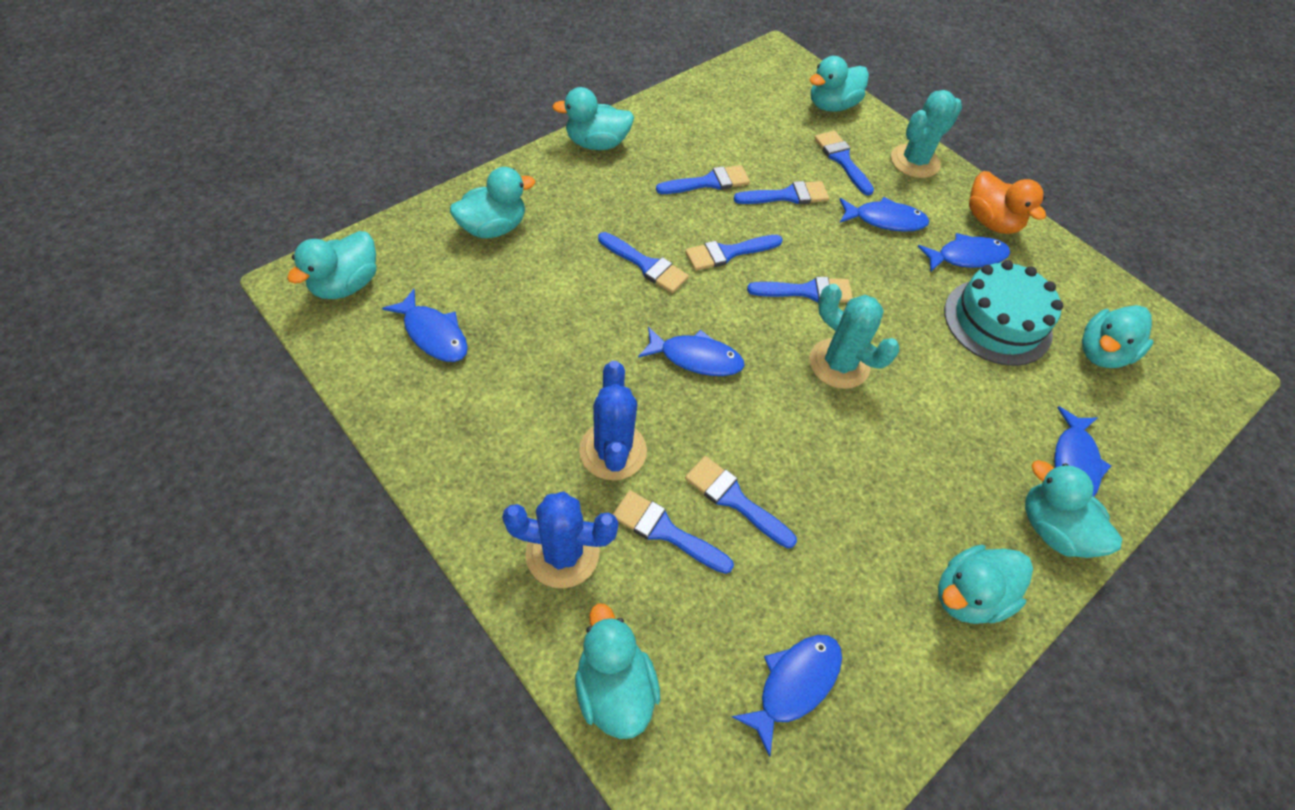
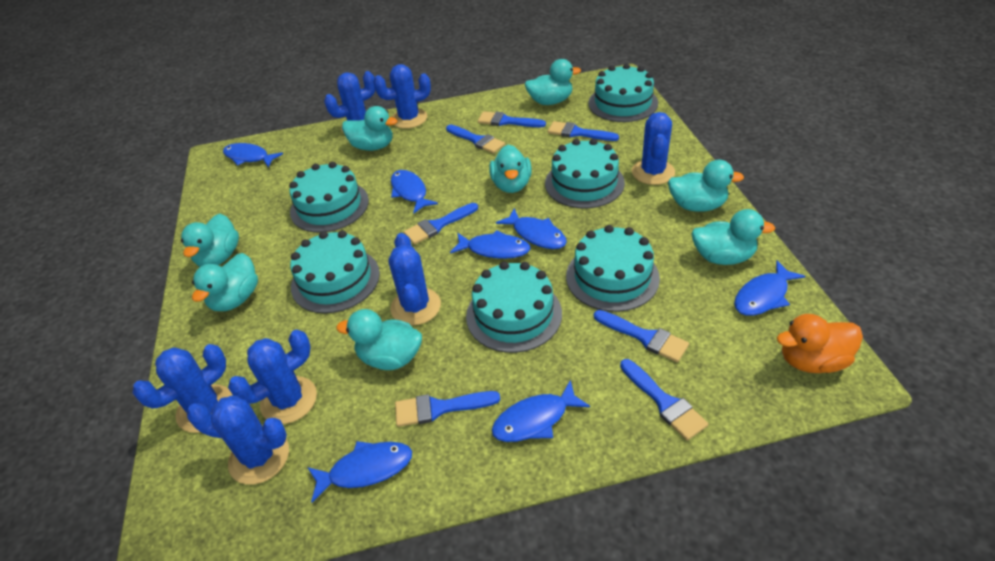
blue brush: [598,232,689,293] [612,490,734,574] [656,165,750,194] [685,235,783,271] [685,456,797,548] [734,181,829,204] [747,277,853,302] [814,131,874,196] = 8 -> [395,391,500,427] [404,203,478,244] [446,125,505,154] [478,111,546,127] [548,121,619,141] [594,310,689,362] [620,359,708,441] = 7
blue cactus: [502,492,619,588] [579,361,647,480] = 2 -> [132,344,232,433] [187,395,289,485] [228,330,317,424] [324,71,375,134] [373,64,431,129] [389,233,441,325] [632,112,675,185] = 7
blue fish: [382,289,468,362] [638,327,745,376] [732,635,842,757] [839,197,929,232] [918,233,1010,272] [1054,406,1111,496] = 6 -> [223,143,283,168] [307,441,412,503] [391,170,438,214] [450,230,531,259] [492,380,590,442] [496,208,567,249] [734,261,805,316] = 7
turquoise cactus: [810,284,899,389] [891,90,962,178] = 2 -> none = 0
turquoise cake: [944,260,1063,366] = 1 -> [289,162,369,232] [290,230,380,313] [466,261,562,353] [545,138,625,208] [566,225,660,312] [588,64,658,122] = 6

